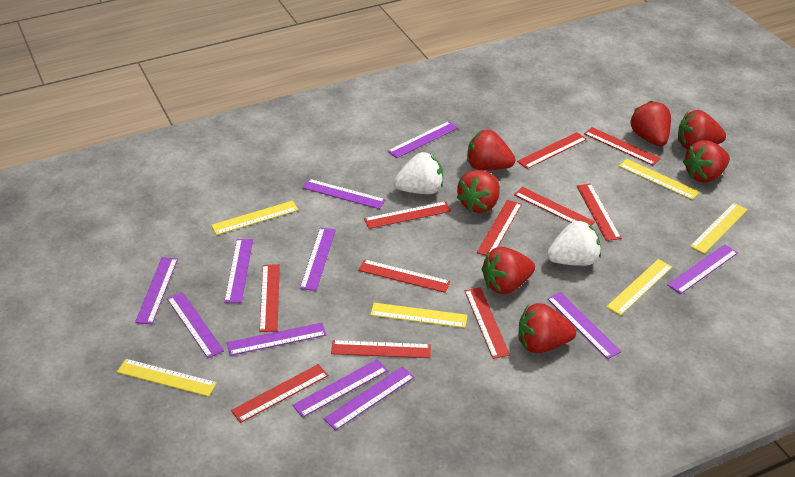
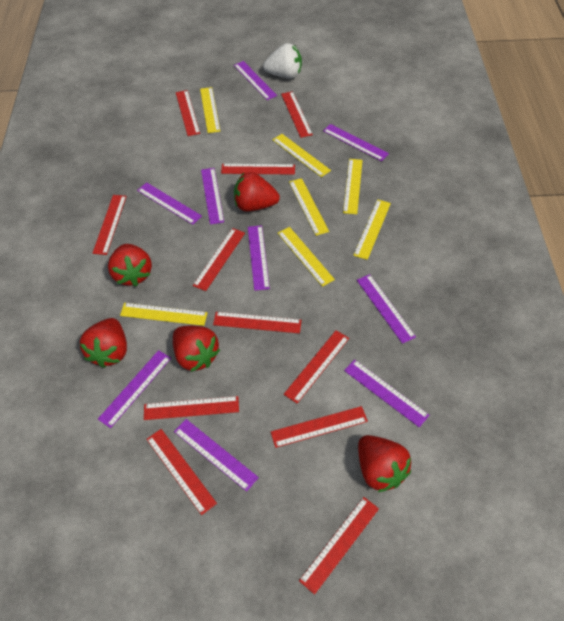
purple ruler: [135,257,178,324] [167,292,224,358] [224,239,253,303] [227,323,326,356] [292,359,388,418] [300,228,336,291] [302,179,385,209] [324,366,415,430] [388,121,458,158] [547,292,621,359] [668,244,738,294] = 11 -> [98,350,171,428] [137,182,202,225] [174,419,259,491] [201,168,224,225] [234,61,277,100] [248,225,270,291] [323,124,389,161] [344,360,429,427] [357,274,416,344] = 9
red strawberry: [457,170,500,213] [467,130,516,170] [482,247,535,294] [519,303,576,353] [631,101,671,146] [678,110,726,150] [683,140,730,183] = 7 -> [80,318,127,368] [108,244,152,287] [173,325,220,372] [234,172,280,212] [358,435,411,492] = 5
white strawberry: [394,152,443,194] [547,221,601,266] = 2 -> [263,43,302,79] = 1
yellow ruler: [117,359,217,396] [211,201,298,235] [370,303,468,328] [606,259,672,315] [619,159,700,200] [690,203,748,254] = 6 -> [120,303,208,326] [200,87,220,133] [272,134,331,177] [278,227,335,287] [289,178,329,236] [343,159,363,214] [353,199,391,260] = 7

